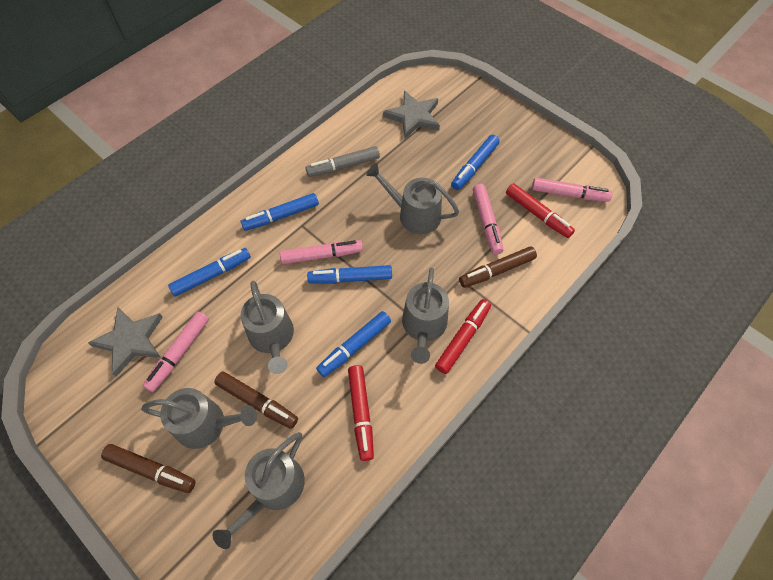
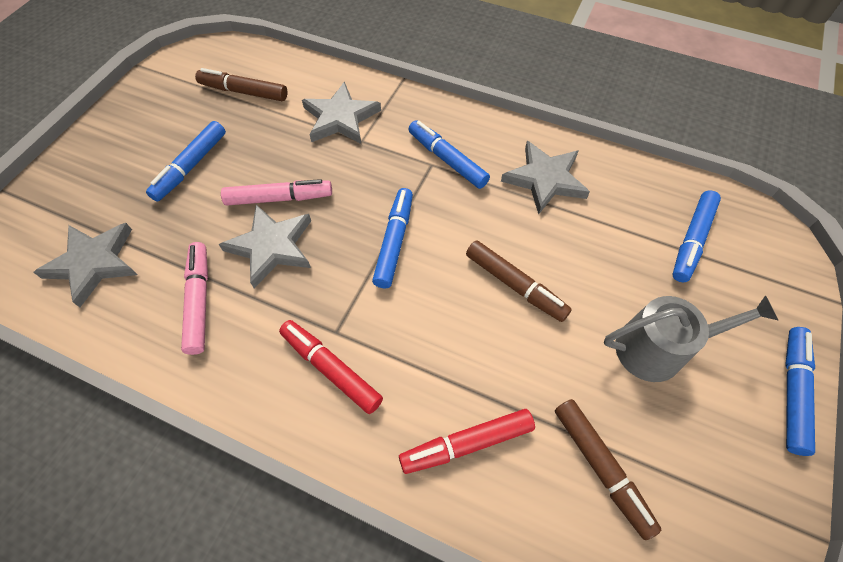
grey marker: [306,146,380,177] = 1 -> none = 0
grey star: [88,307,163,377] [383,90,440,139] = 2 -> [33,223,137,307] [219,204,311,288] [302,82,381,144] [501,141,590,214] = 4
grey watering can: [141,388,257,449] [212,432,305,549] [240,281,294,374] [366,163,459,234] [402,268,449,364] = 5 -> [604,295,779,382] = 1
pink marker: [142,312,209,392] [280,240,363,264] [473,184,503,255] [532,178,612,202] = 4 -> [181,242,208,355] [221,179,332,206] = 2
red marker: [348,365,374,461] [435,299,491,374] [506,183,575,238] = 3 -> [279,320,383,414] [399,409,535,474] = 2

